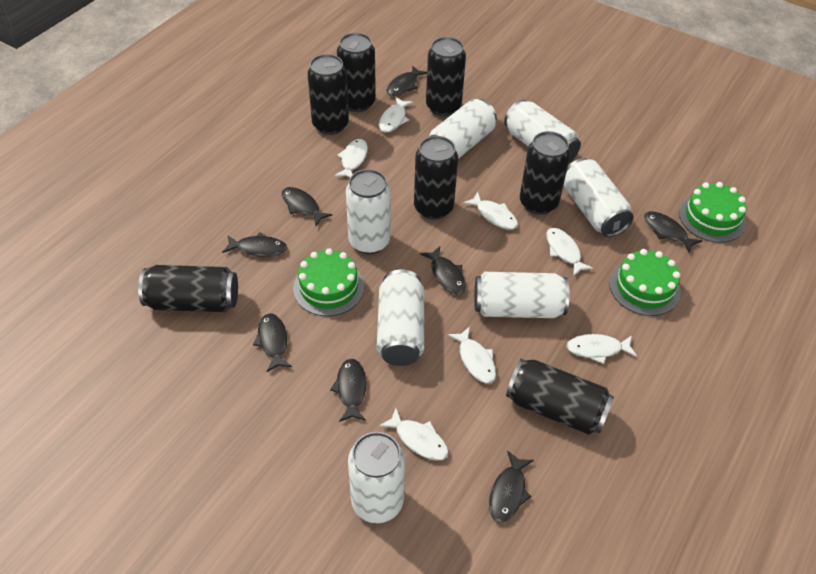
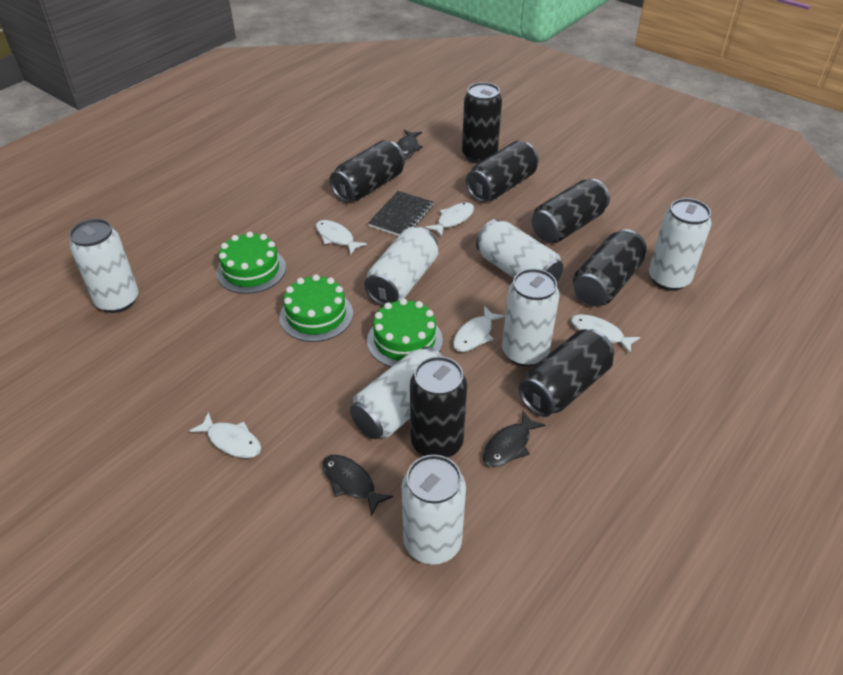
black fish: [222,233,287,257] [253,313,292,372] [282,187,332,226] [330,359,366,422] [387,65,427,96] [420,246,466,294] [489,451,534,523] [644,211,702,253] = 8 -> [322,455,393,516] [397,130,423,159] [483,411,545,467] = 3
black notebook: none = 0 -> [368,191,433,236] = 1
white fish: [335,139,368,178] [379,97,413,133] [379,408,449,461] [448,327,496,384] [463,192,518,230] [546,228,593,276] [566,334,637,364] = 7 -> [189,412,261,458] [316,220,367,255] [425,202,474,237] [453,306,505,352] [571,314,640,353] = 5

